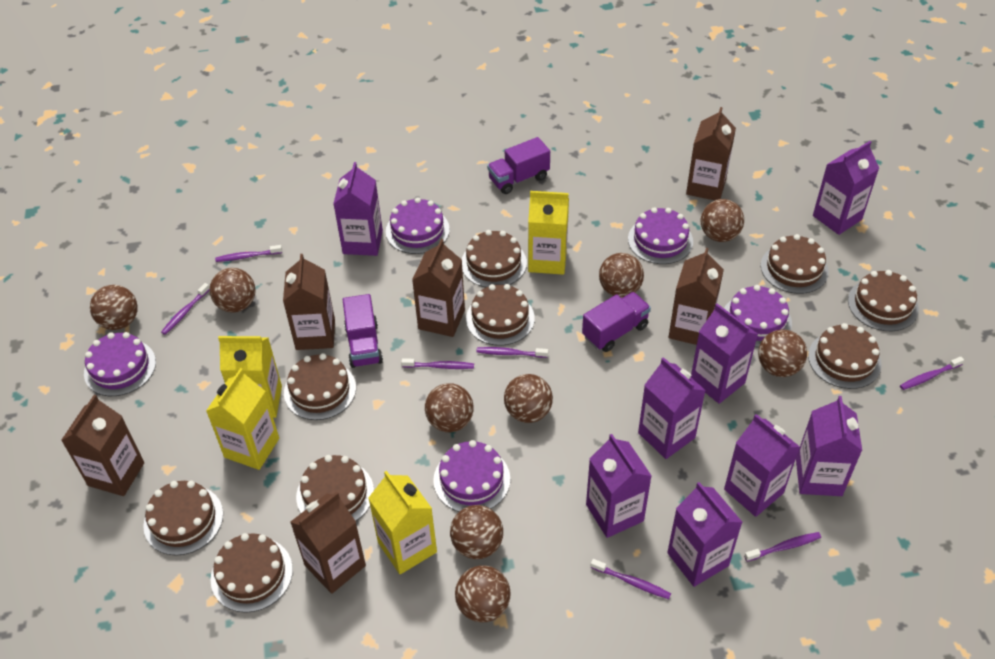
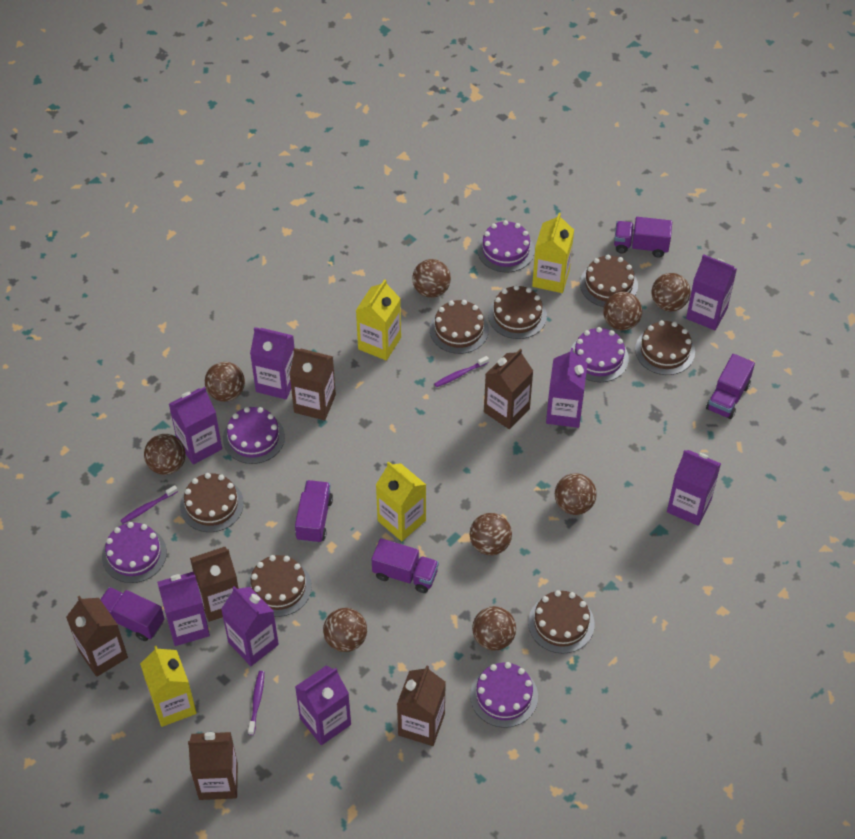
brown cake: [143,481,223,556] [211,533,293,613] [284,353,356,420] [296,455,374,521] [462,230,527,287] [466,284,535,346] [761,234,829,294] [808,323,882,389] [848,270,919,331] = 9 -> [180,473,244,532] [246,555,312,617] [430,300,489,354] [488,285,547,339] [528,590,595,654] [580,255,638,307] [635,320,695,375] = 7
purple toothbrush: [161,283,210,335] [215,245,282,262] [401,358,474,369] [476,347,548,358] [591,559,671,599] [744,532,821,562] [900,356,964,390] = 7 -> [120,485,178,524] [248,671,264,735] [434,356,489,387] = 3
purple truck: [343,294,383,368] [487,137,550,194] [582,292,651,352] = 3 -> [100,587,165,641] [295,480,333,543] [372,538,439,593] [614,217,672,258] [706,354,755,419] = 5

